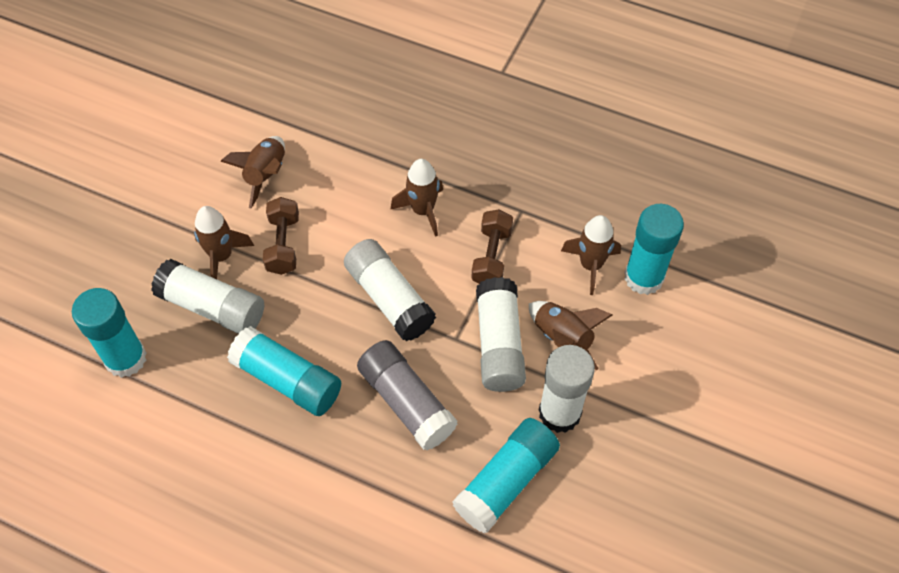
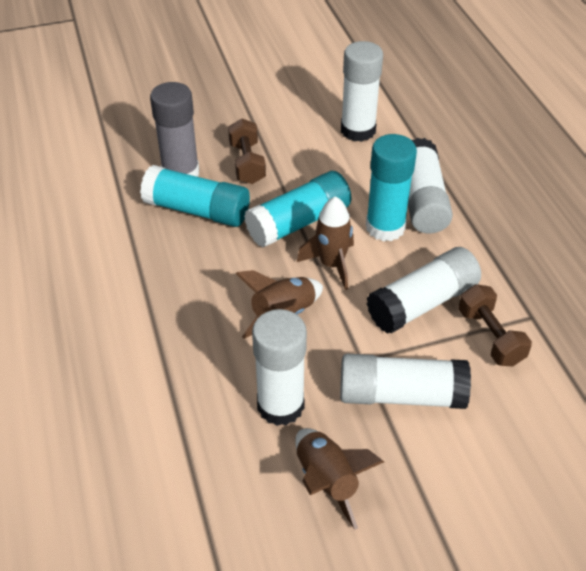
brown rocket: [194,206,254,279] [220,136,285,208] [390,159,443,237] [529,301,612,371] [561,215,621,295] = 5 -> [236,270,323,339] [295,428,384,530] [297,196,354,290] = 3
turquoise glue stick: [72,288,147,378] [227,326,341,416] [452,418,560,534] [624,204,684,295] = 4 -> [140,165,250,227] [244,171,351,248] [366,134,417,241] = 3
white glue stick: [151,259,264,334] [344,239,436,341] [476,277,526,392] [539,345,595,433] = 4 -> [252,309,307,426] [340,354,471,409] [341,41,383,142] [367,247,481,334] [408,138,453,234] = 5

